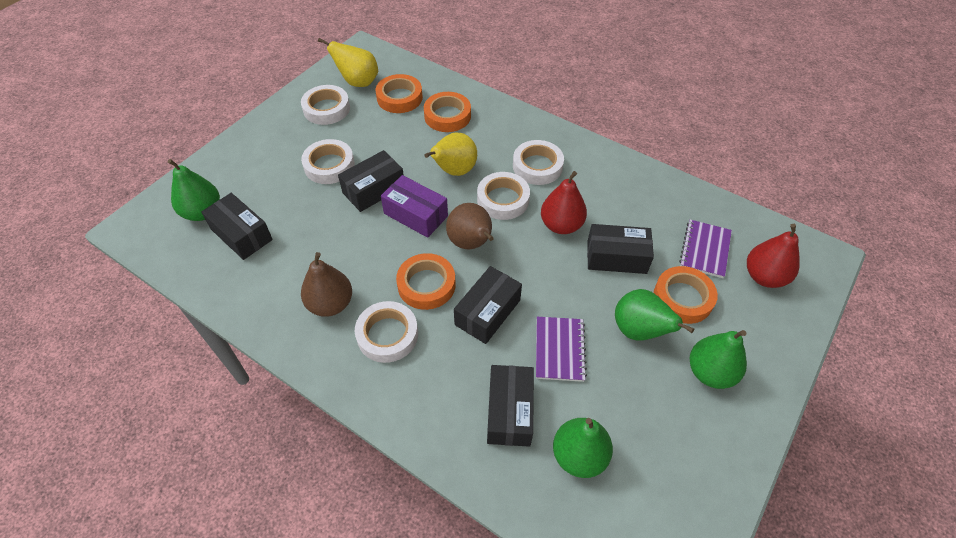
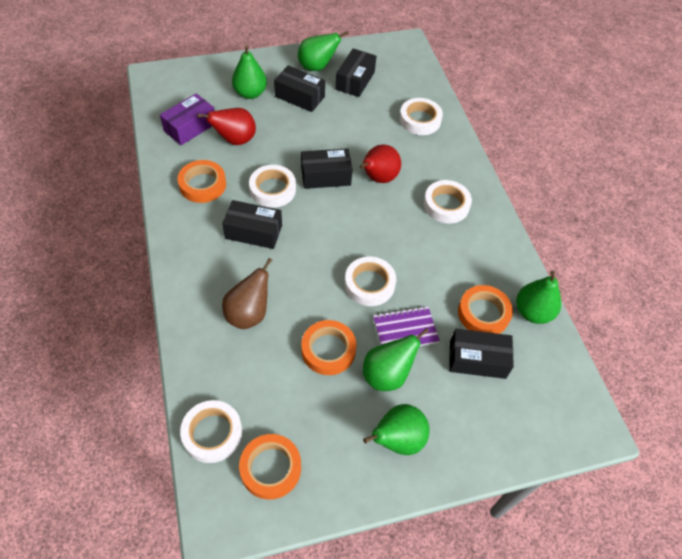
brown pear: [301,252,352,317] [446,203,494,249] = 2 -> [222,258,273,329] = 1
green pear: [168,159,220,221] [553,418,613,478] [615,289,694,341] [690,330,747,389] = 4 -> [232,45,267,99] [298,31,349,71] [363,328,429,391] [363,404,430,455] [516,271,561,324] = 5
purple notebook: [536,317,587,382] [679,220,732,278] = 2 -> [373,306,440,346] = 1
yellow pear: [318,38,378,87] [424,133,477,176] = 2 -> none = 0

